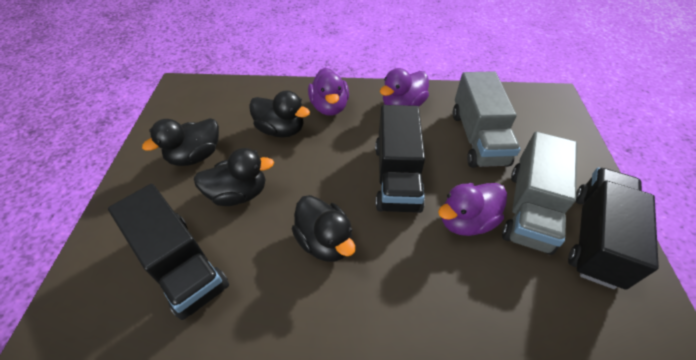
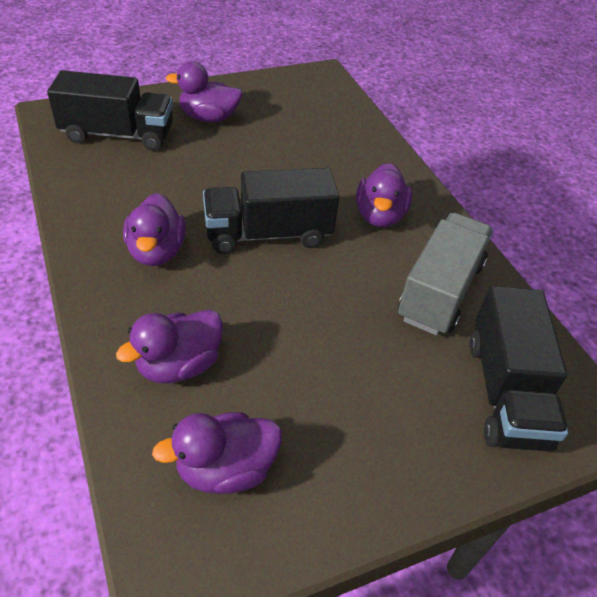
black duck: [142,118,219,166] [193,148,274,206] [249,90,310,138] [292,195,355,262] = 4 -> none = 0
grey truck: [453,71,521,168] [502,131,577,255] = 2 -> [398,213,493,335] = 1
purple duck: [308,68,349,116] [380,68,429,106] [438,183,507,236] = 3 -> [116,309,223,383] [123,193,186,266] [152,412,282,494] [166,61,243,122] [356,163,412,227] = 5

